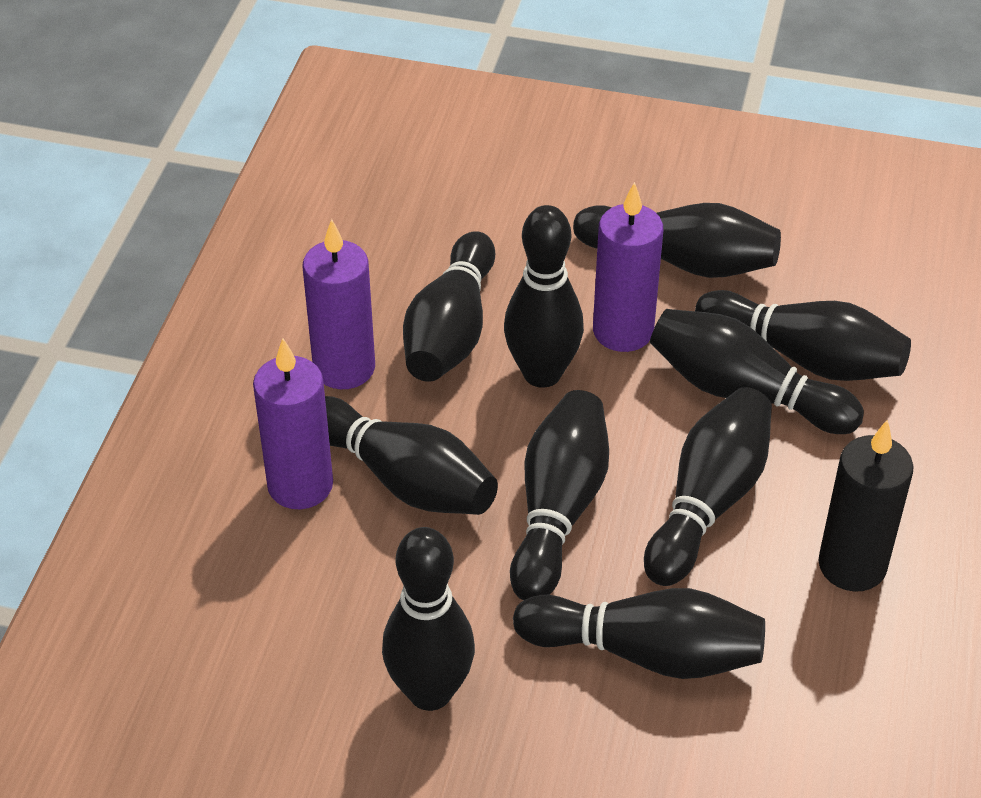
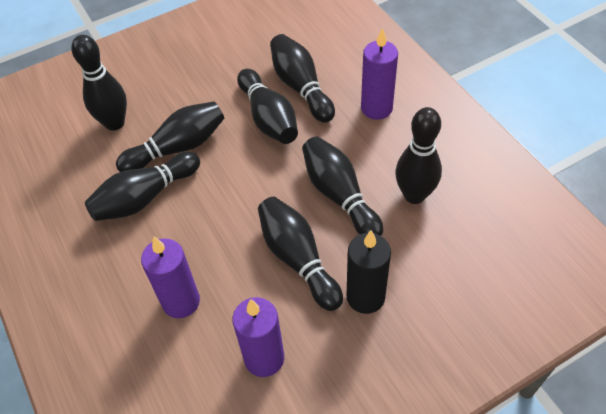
black bowling pin: [325,396,498,515] [382,527,475,711] [403,231,495,382] [504,205,584,388] [510,390,609,601] [513,588,765,679] [573,203,781,278] [644,387,772,586] [650,309,864,434] [695,290,911,381] = 10 -> [72,35,127,131] [85,151,200,221] [116,101,225,172] [237,69,298,144] [258,197,343,311] [270,34,335,123] [302,136,383,236] [395,107,442,204] = 8

